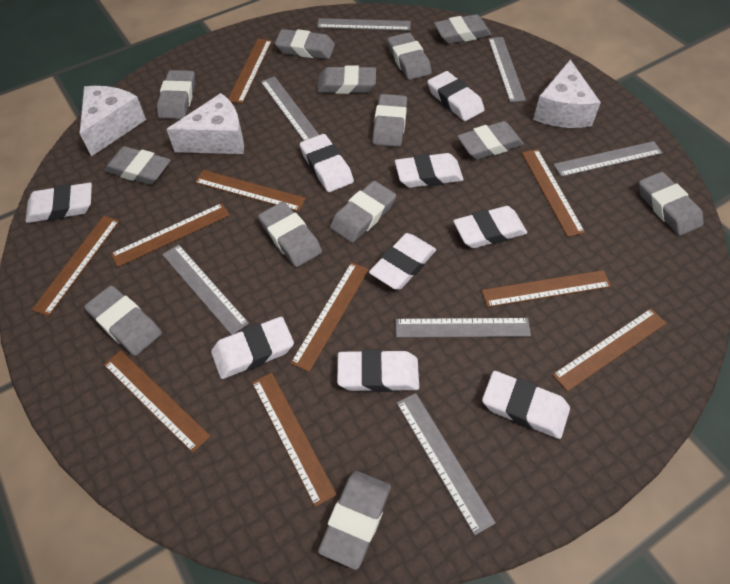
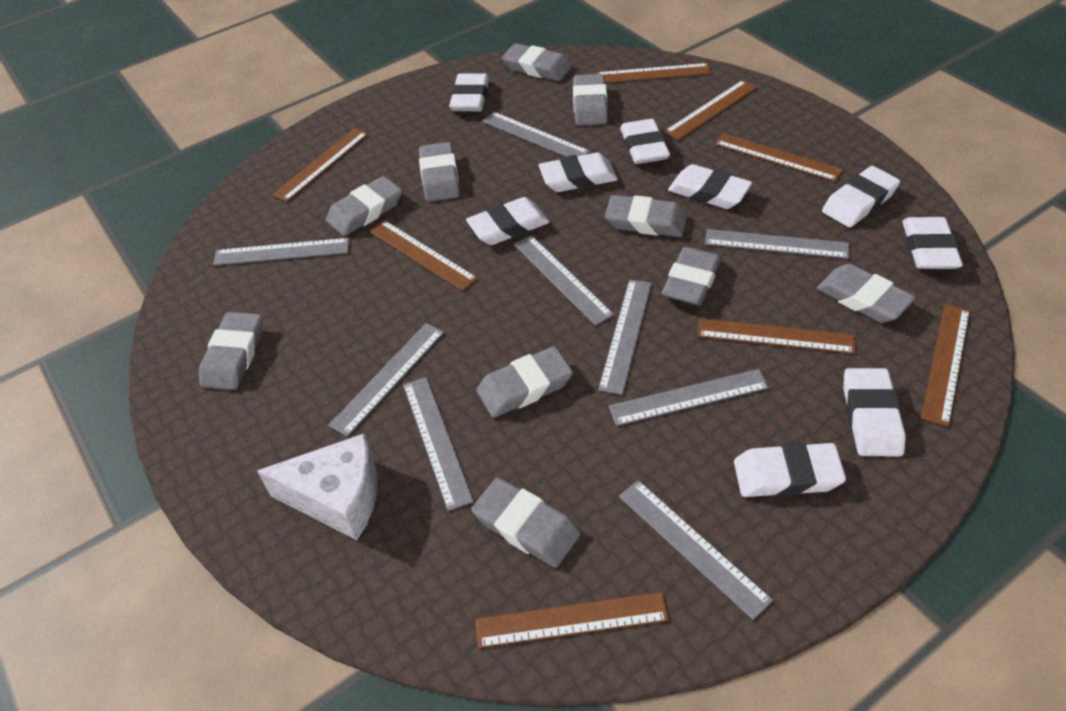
brown ruler: [32,216,120,316] [104,351,210,453] [111,203,230,267] [195,170,306,212] [228,39,272,104] [252,373,337,507] [290,262,369,372] [482,270,611,307] [522,149,585,237] [552,308,666,392] = 10 -> [272,128,368,202] [369,220,478,291] [476,592,669,648] [596,63,711,83] [664,80,757,140] [697,318,855,354] [715,133,843,182] [921,304,970,426] = 8
grey eraser: [84,285,162,356] [104,146,171,185] [157,70,195,119] [258,202,322,267] [275,29,335,59] [317,66,376,94] [318,471,391,570] [330,181,396,243] [372,94,407,147] [387,32,432,80] [434,14,492,44] [457,121,524,160] [639,172,704,236] = 13 -> [199,312,262,390] [326,176,402,236] [419,142,460,202] [471,478,580,568] [477,346,573,418] [502,43,572,81] [573,74,608,126] [605,195,687,237] [662,247,721,306] [817,264,916,323] = 10
grey ruler: [162,244,249,335] [261,76,319,141] [317,18,411,31] [396,318,531,338] [396,393,496,535] [488,37,526,102] [553,141,663,177] = 7 -> [213,238,349,265] [328,323,444,437] [403,377,474,511] [482,112,590,157] [514,235,614,326] [598,280,652,395] [609,369,769,426] [619,480,773,620] [705,229,849,259] = 9
white cheese: [79,86,146,156] [166,93,244,154] [533,60,601,128] = 3 -> [257,433,377,540] = 1

